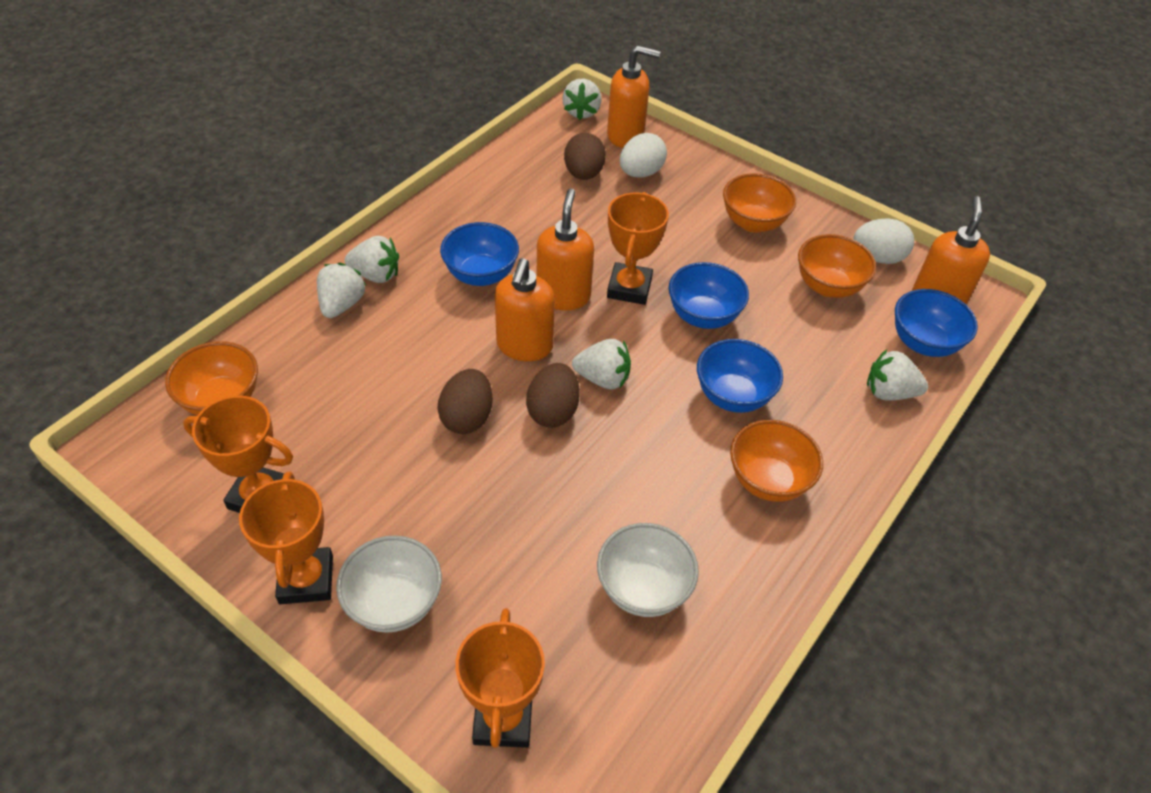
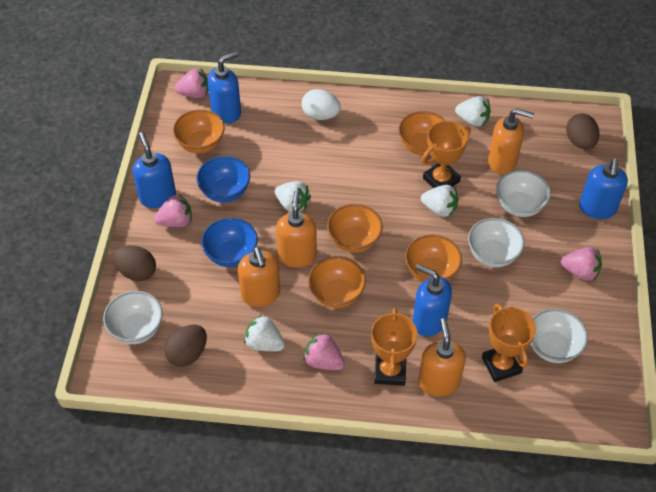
blue bowl: [440,222,519,286] [669,262,749,329] [697,339,783,413] [895,289,978,357] = 4 -> [196,156,250,203] [201,218,258,267] = 2
blue soap dispenser: none = 0 -> [132,132,176,208] [207,51,241,123] [413,264,452,337] [579,158,628,219] = 4
orange bowl: [165,341,258,415] [723,173,796,233] [730,420,823,502] [798,234,876,298] = 4 -> [173,109,225,154] [308,256,366,308] [327,204,383,253] [398,111,446,155] [405,234,462,282] = 5
orange trophy: [183,396,293,513] [239,471,333,604] [455,608,545,748] [607,192,669,305] = 4 -> [371,308,417,386] [421,121,471,188] [482,303,536,382] = 3
pink strawberry: none = 0 -> [154,194,192,227] [175,69,209,98] [303,332,345,370] [561,247,602,281] = 4
white bowl: [336,535,442,633] [597,523,699,617] = 2 -> [103,291,163,344] [468,218,525,267] [496,170,551,217] [531,309,588,363] = 4
white egg: [620,133,667,178] [853,219,914,264] = 2 -> [302,89,341,120] = 1
white strawberry: [317,263,366,318] [345,236,399,283] [562,79,602,120] [572,339,631,389] [867,350,928,401] = 5 -> [244,315,285,351] [275,181,311,212] [421,185,458,217] [455,96,491,127] = 4

